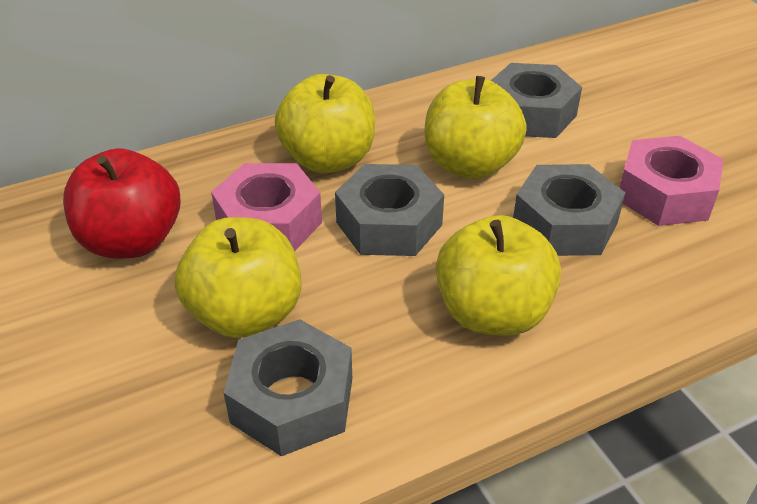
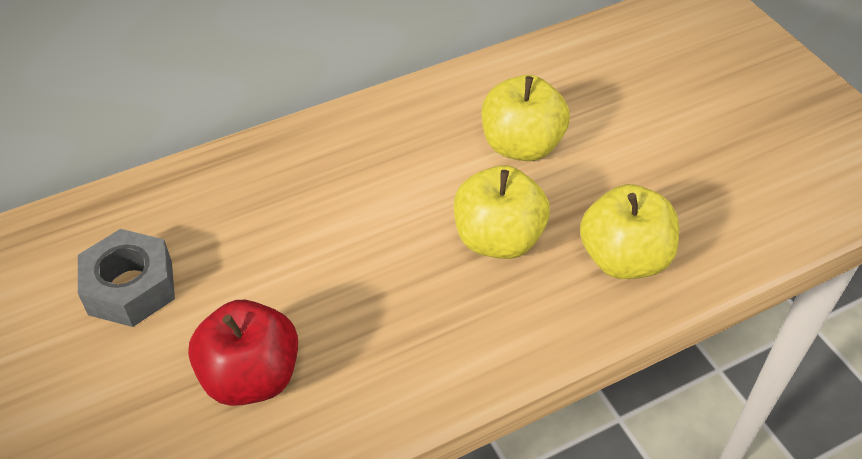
grey nut: [224,319,352,456] [335,164,444,256] [491,63,582,138] [513,164,625,256] = 4 -> [78,229,175,327] = 1
pink nut: [211,163,322,251] [619,136,724,226] = 2 -> none = 0
yellow apple: [175,217,301,338] [275,74,375,173] [425,76,527,179] [436,215,561,336] = 4 -> [454,165,550,259] [482,75,570,161] [580,184,679,279] = 3

